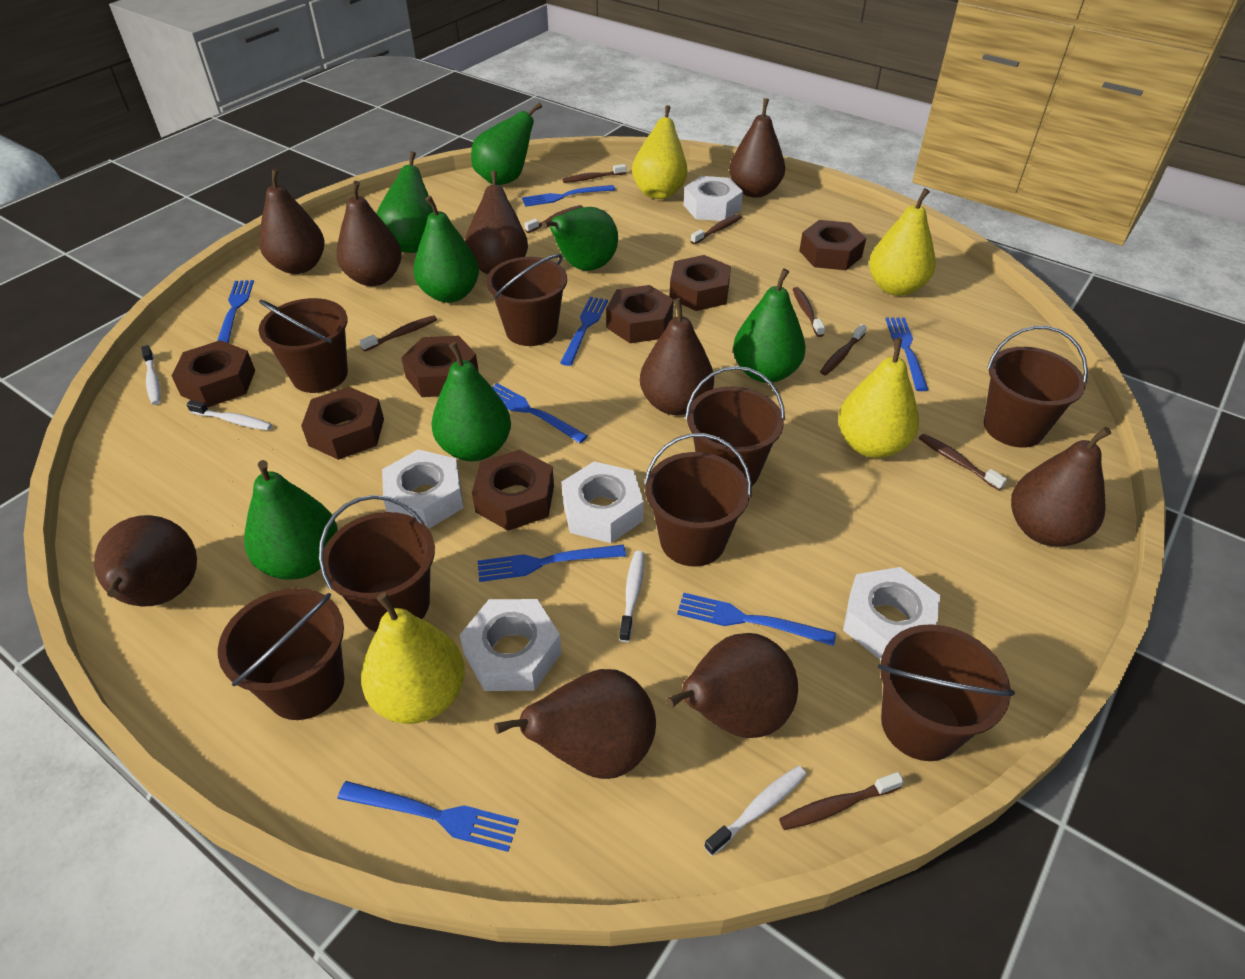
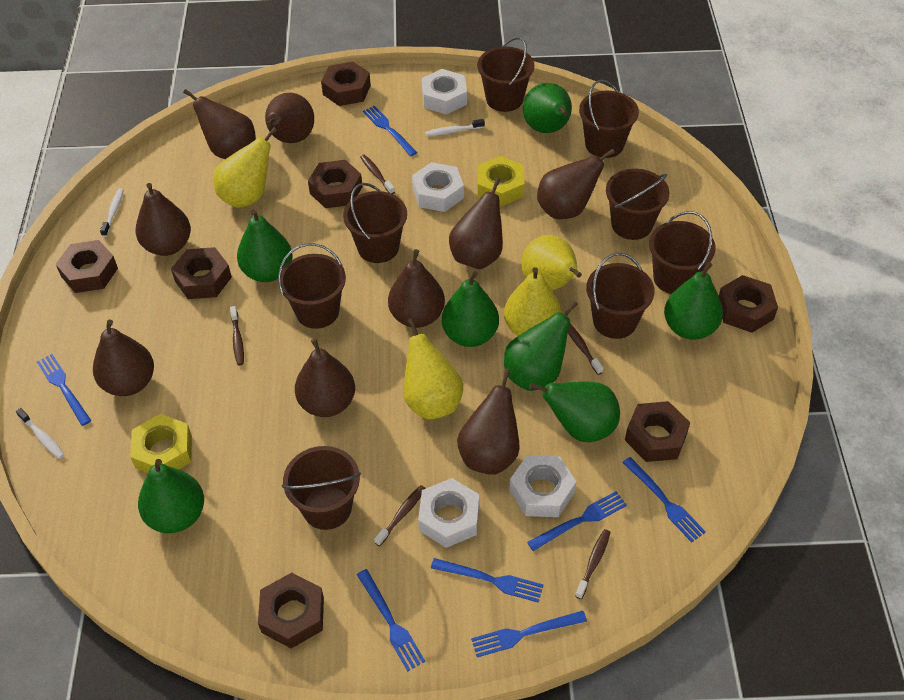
blue fork: [217,280,254,343] [337,781,519,852] [478,545,626,582] [492,383,588,443] [522,185,615,207] [560,297,608,366] [677,592,836,646] [886,318,929,391] = 8 -> [37,354,91,426] [357,569,425,671] [363,105,417,156] [431,558,543,603] [471,611,587,657] [527,491,627,551] [622,457,706,543] = 7
brown toothbrush: [359,315,437,352] [524,205,583,233] [562,164,626,183] [691,214,742,244] [779,772,904,830] [793,287,825,337] [820,324,867,375] [919,434,1007,490] = 8 -> [230,306,244,365] [360,155,395,194] [374,485,426,546] [568,324,603,375] [575,529,611,599] = 5
white nut: [382,449,463,529] [460,599,562,691] [561,461,644,543] [684,176,743,221] [843,567,940,660] = 5 -> [412,162,464,212] [418,478,479,548] [422,69,467,115] [509,455,576,517] = 4
white toothbrush: [141,345,161,405] [186,400,272,430] [619,551,644,642] [704,766,807,856] = 4 -> [16,408,65,459] [100,189,124,237] [425,119,485,136] = 3
yellow nut: none = 0 -> [130,414,192,473] [477,156,525,206] = 2

